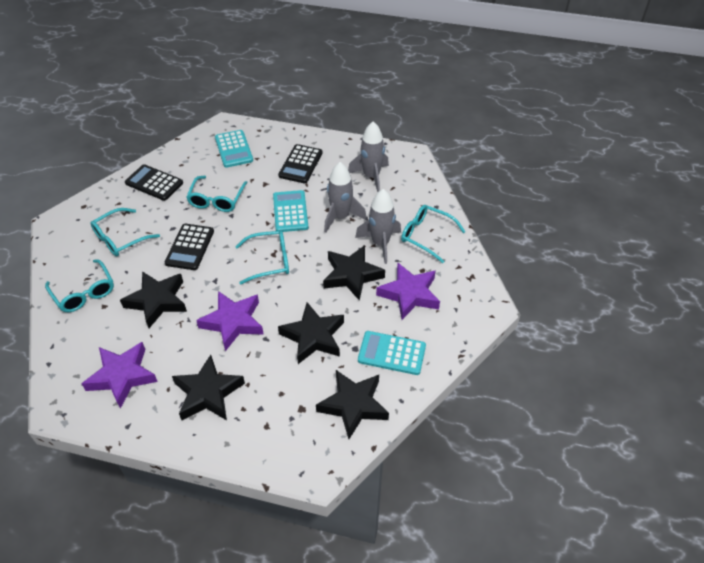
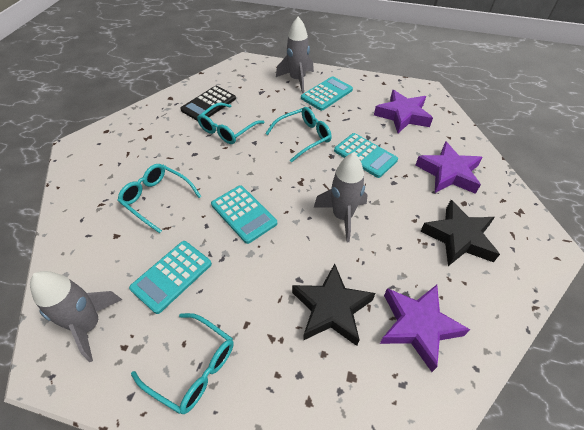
black calculator: [125,164,183,201] [165,224,214,270] [278,144,323,183] = 3 -> [180,86,236,121] = 1
black star: [120,271,187,328] [172,355,245,420] [278,302,344,364] [316,370,389,439] [323,245,385,301] = 5 -> [292,264,375,346] [421,200,500,266] = 2
turquoise calculator: [215,130,253,168] [273,190,308,232] [358,331,426,375] = 3 -> [129,241,212,314] [211,185,277,244] [301,76,353,111] [334,133,398,178] = 4
turquoise glasses: [45,259,114,312] [90,208,160,256] [186,176,248,212] [235,230,289,285] [401,205,466,263] = 5 -> [117,164,202,233] [131,313,234,414] [197,102,265,144] [265,107,332,163] = 4

